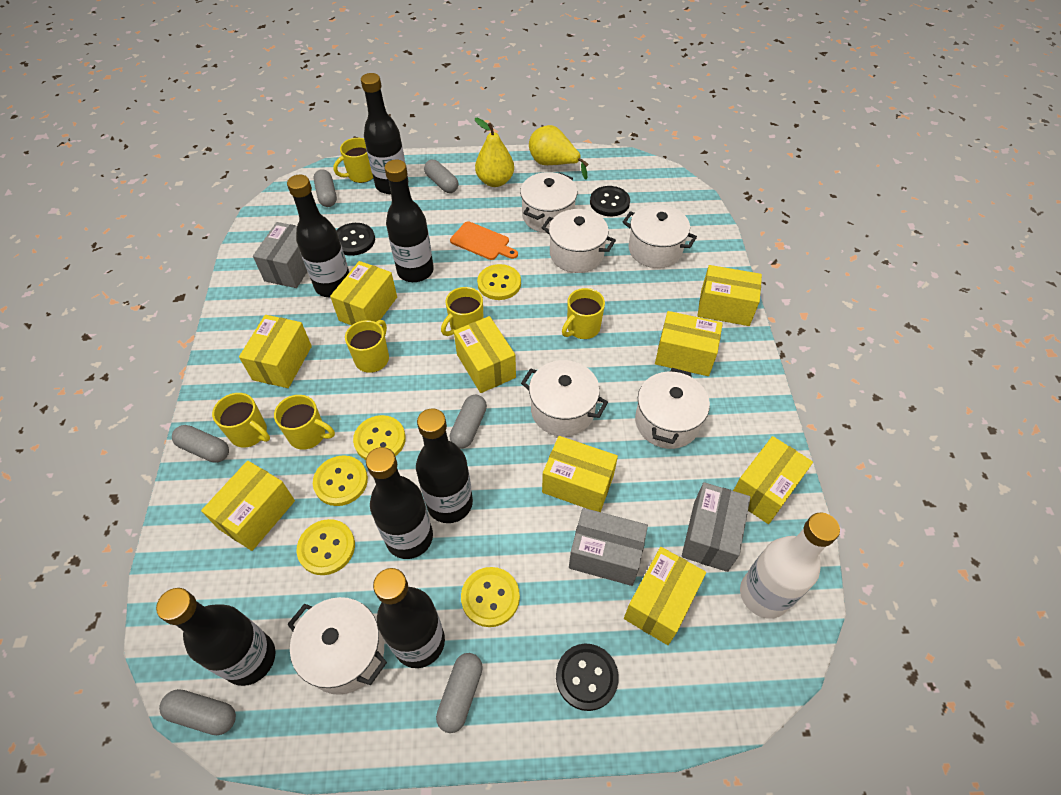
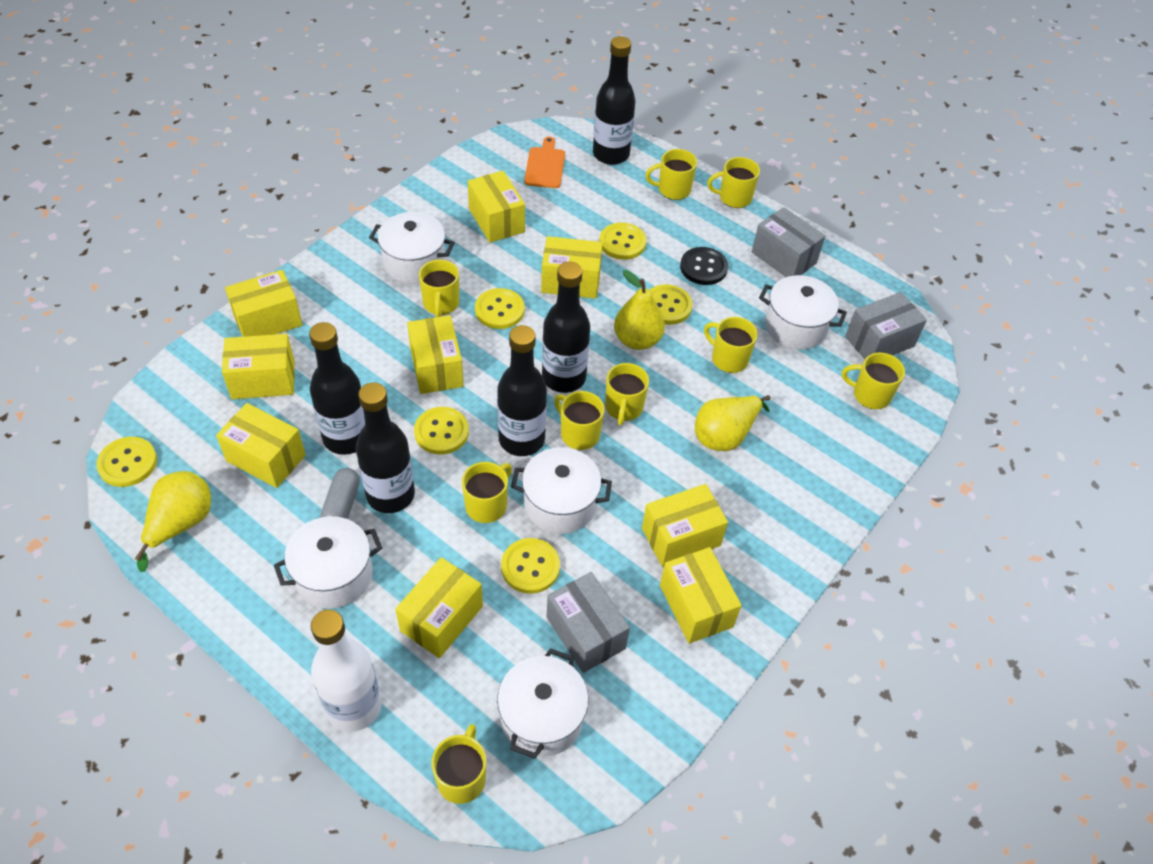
black bottle: [156,588,275,686] [287,175,349,297] [361,73,408,194] [366,447,433,559] [373,568,445,668] [384,160,434,282] [416,408,473,523] = 7 -> [309,322,365,455] [356,382,415,513] [497,325,547,456] [542,261,590,393] [593,36,635,165] = 5
black button: [336,223,375,256] [556,644,619,711] [590,186,630,216] = 3 -> [680,247,728,285] = 1
grey capsule: [159,689,236,735] [172,425,229,463] [313,169,337,207] [424,160,459,193] [436,653,483,733] [450,395,487,449] = 6 -> [320,468,360,519] = 1
white pot: [287,597,387,695] [520,172,577,233] [521,360,608,437] [541,209,616,273] [623,205,697,268] [635,368,710,449] = 6 -> [274,516,382,609] [369,212,455,284] [497,648,589,759] [511,447,612,534] [759,275,847,350] = 5
yellow button: [297,519,355,575] [313,456,368,506] [353,415,406,460] [461,567,520,627] [477,264,521,300] = 5 -> [96,437,157,487] [414,407,469,454] [475,288,525,329] [501,538,560,594] [599,223,646,260] [649,284,693,325] = 6
yellow mug: [212,393,270,447] [274,395,335,450] [333,138,373,183] [345,320,389,373] [441,287,483,336] [562,288,605,339] = 6 -> [419,260,459,317] [431,724,486,804] [462,462,512,523] [554,391,604,450] [605,363,649,425] [645,149,697,200] [704,317,758,373] [707,157,760,208] [842,353,905,409] = 9
yellow pear: [475,118,514,187] [529,125,589,180] = 2 -> [135,471,211,572] [614,270,665,350] [695,395,771,451] = 3

